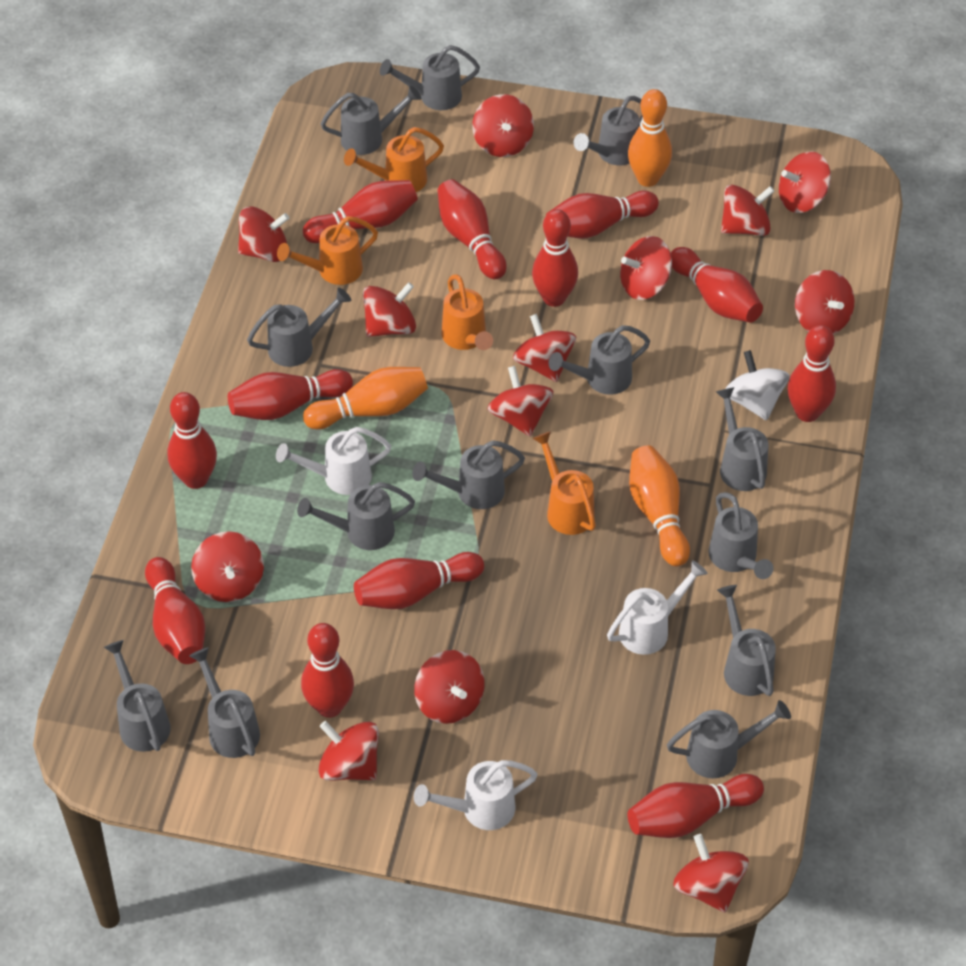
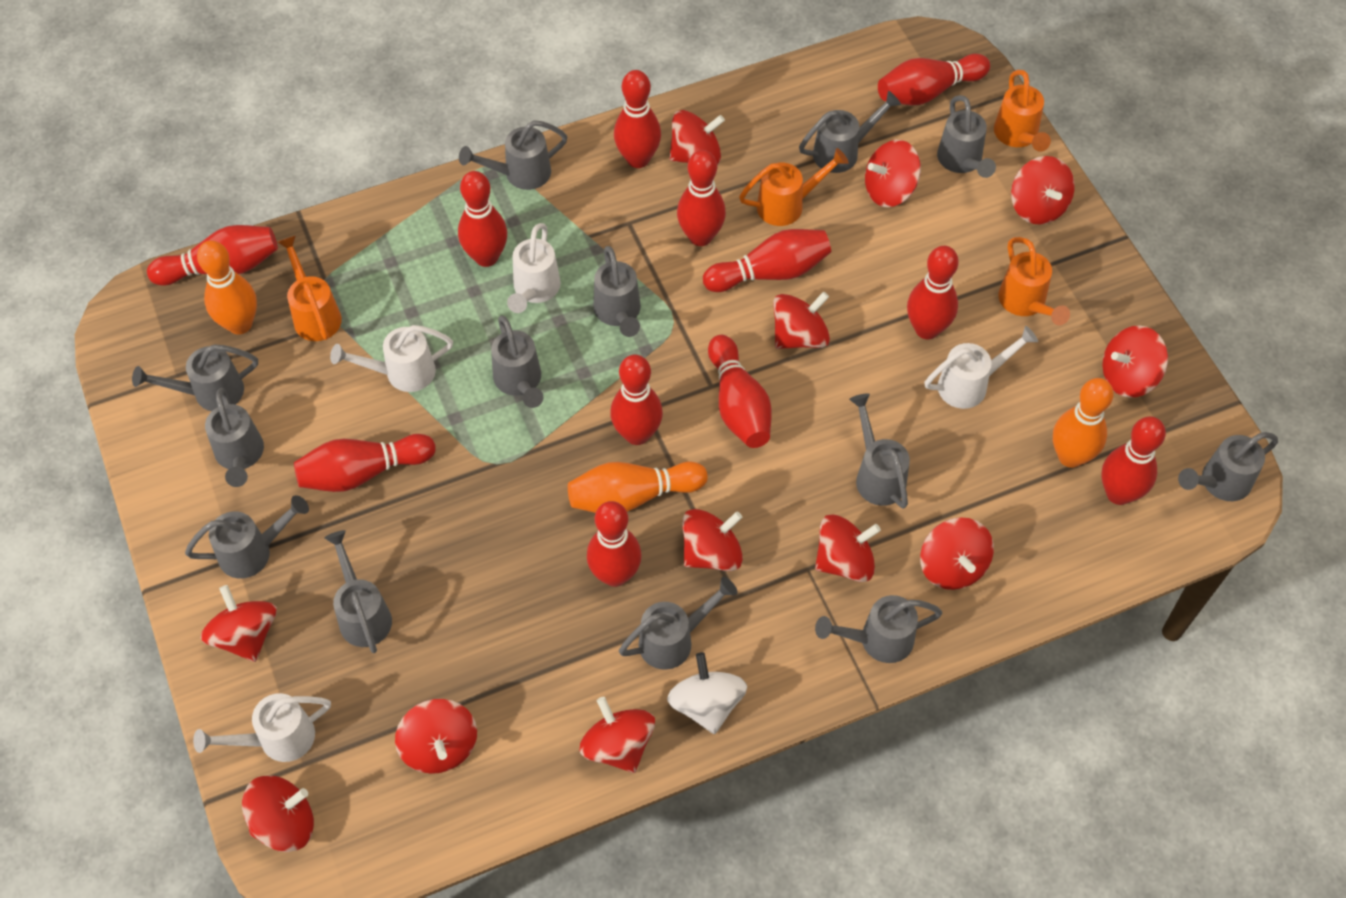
red spinning top: [191,531,264,602] [238,207,289,262] [318,721,379,781] [363,282,416,337] [414,650,485,724] [472,94,534,157] [488,366,554,437] [513,314,576,382] [620,236,672,300] [673,834,749,913] [721,185,774,236] [779,152,831,213] [795,270,855,334] = 13 -> [200,585,277,662] [242,775,314,852] [395,699,477,774] [579,697,655,773] [670,110,725,165] [682,509,743,571] [773,292,830,349] [815,514,881,582] [865,140,921,207] [920,517,994,590] [1011,156,1075,225] [1102,325,1168,398] = 12
white watering can: [276,427,391,495] [414,760,538,830] [607,560,708,655] = 3 -> [193,693,331,762] [330,325,453,392] [507,223,561,313] [925,326,1038,409] = 4

